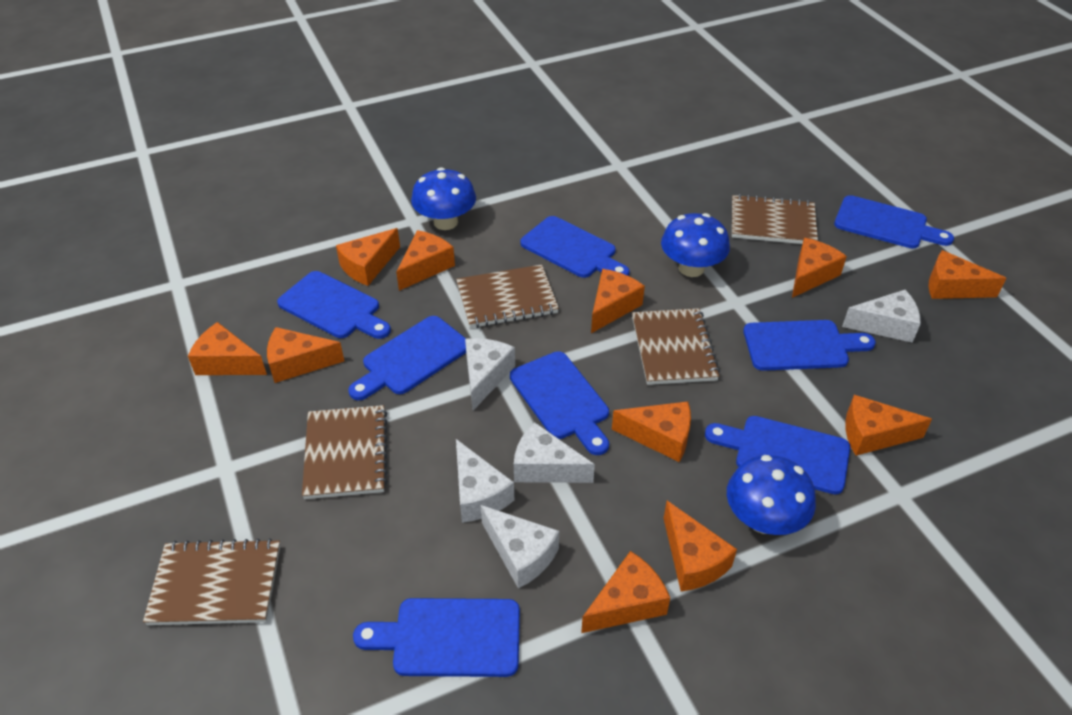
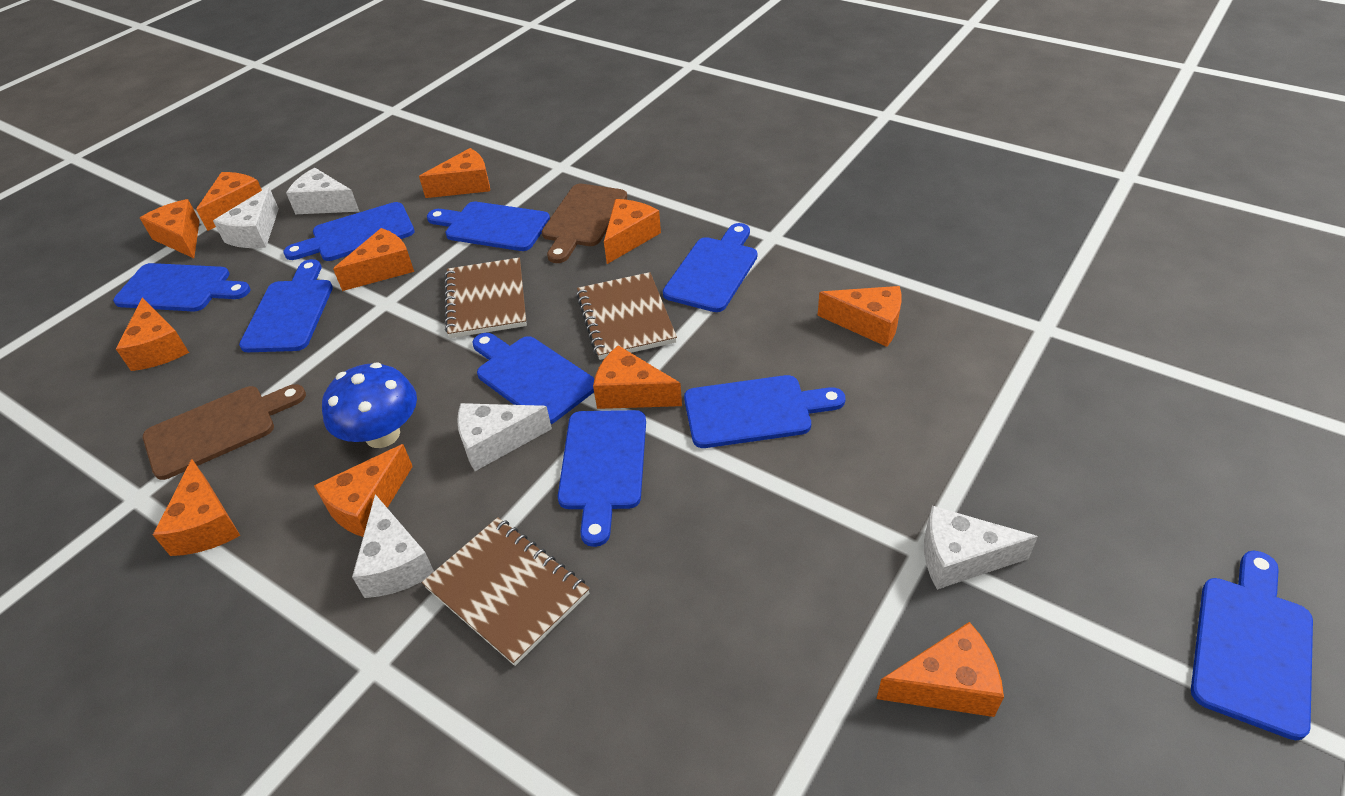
blue cutting board: [277,271,391,339] [348,316,466,401] [353,598,520,677] [510,351,609,455] [520,216,629,278] [705,416,850,494] [743,320,876,371] [834,195,954,249] = 8 -> [113,263,251,312] [239,259,333,352] [283,202,415,261] [427,202,550,251] [472,333,595,424] [558,410,646,547] [663,223,757,312] [684,375,845,448] [1191,551,1313,740] = 9
blue mushroom: [411,167,476,230] [661,213,730,277] [727,455,816,535] = 3 -> [322,362,417,448] = 1
brown cutting board: none = 0 -> [143,384,306,480] [542,184,627,263] = 2
brown notebook: [143,538,280,625] [302,405,388,499] [456,265,559,328] [632,308,720,385] [732,194,818,244] = 5 -> [422,517,590,666] [445,258,527,338] [576,272,677,360] = 3

